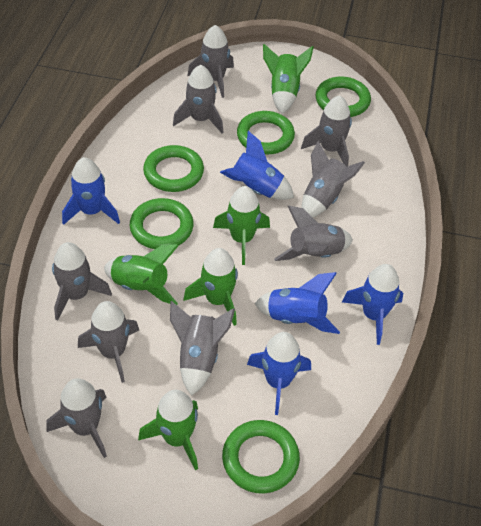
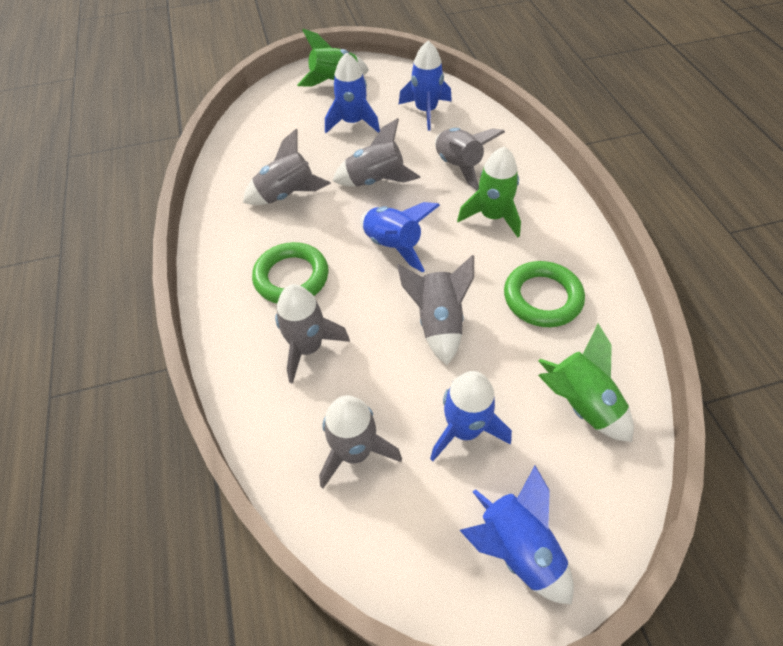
green ring: [130,198,194,249] [143,145,204,192] [222,420,300,494] [237,111,295,155] [316,76,371,117] = 5 -> [252,242,329,304] [504,261,585,327] = 2
green rocket: [104,244,179,305] [138,390,198,470] [184,248,238,326] [213,186,270,265] [263,44,314,114] = 5 -> [297,29,369,87] [457,146,521,238] [538,324,634,442] = 3
grey rocket: [46,378,107,458] [52,242,112,321] [78,301,139,383] [170,301,235,396] [173,65,224,133] [187,25,234,98] [274,206,353,261] [301,95,352,167] [301,141,365,217] = 9 -> [243,129,331,205] [275,284,350,384] [319,395,402,488] [333,118,420,187] [397,255,474,365] [435,128,505,190] = 6

